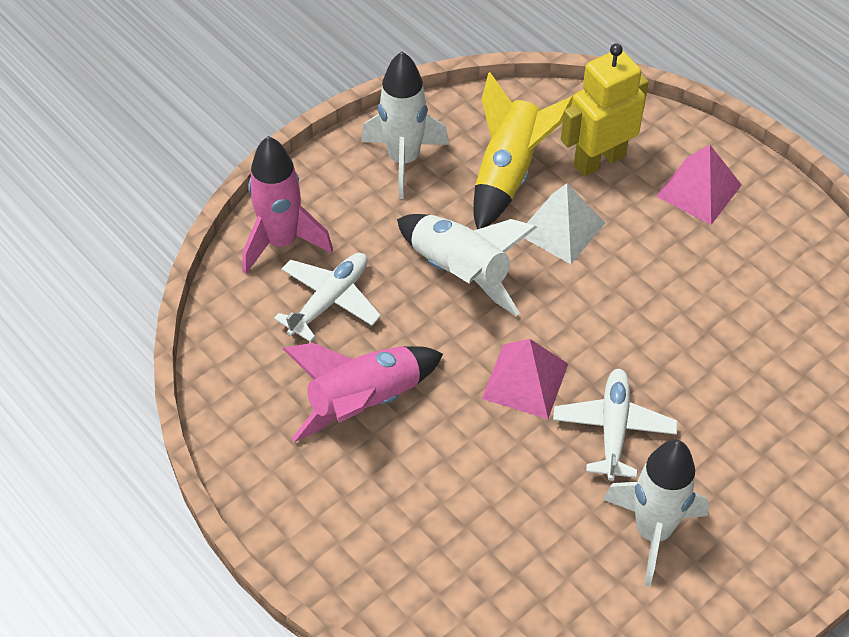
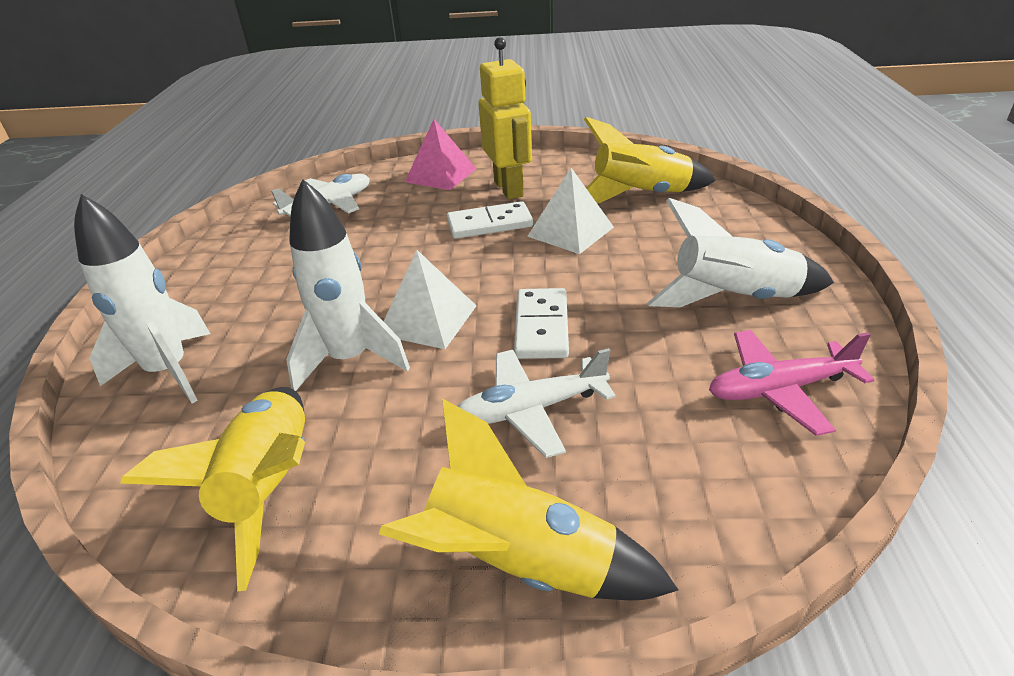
pink plane: none = 0 -> [709,330,874,436] = 1
pink pyramid: [482,339,568,419] [656,145,742,225] = 2 -> [405,119,476,190] = 1
pink rocket: [242,136,333,274] [283,343,443,442] = 2 -> none = 0
white domino: none = 0 -> [447,201,533,239] [514,288,569,359] = 2
white pyramid: [524,183,605,264] = 1 -> [383,250,477,349] [527,168,614,254] = 2
yellow rocket: [473,72,573,229] = 1 -> [120,387,305,591] [379,398,678,600] [584,117,716,203] = 3

